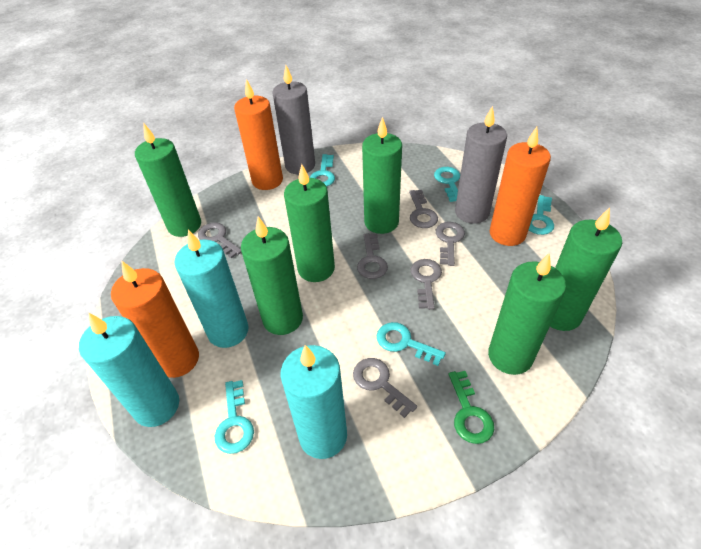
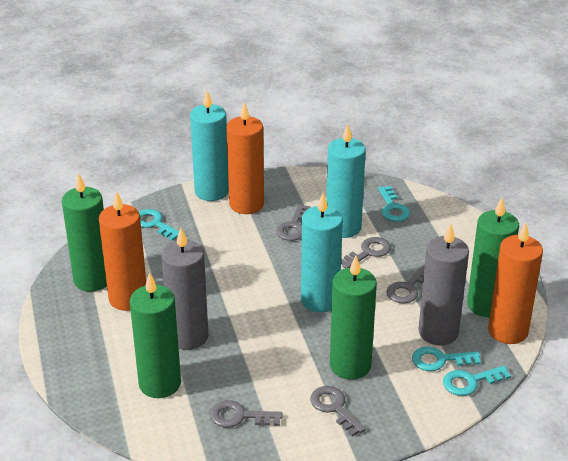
green candle: [135,124,201,237] [241,216,303,335] [284,164,335,282] [362,117,402,234] [488,253,566,375] [550,207,622,331] = 6 -> [62,173,107,292] [130,273,181,398] [330,256,377,380] [467,198,519,317] = 4
green key: [449,371,494,444] = 1 -> none = 0
grey key: [198,222,242,258] [353,358,417,418] [357,233,388,279] [409,190,438,228] [411,259,442,310] [436,222,465,266] = 6 -> [210,400,283,428] [276,204,311,241] [310,386,366,436] [341,237,391,268] [386,265,425,303] = 5
turquoise key: [215,380,254,454] [310,154,335,187] [377,322,446,366] [434,167,460,202] [529,195,554,235] = 5 -> [139,209,179,241] [378,186,410,222] [412,347,481,371] [443,366,511,396] = 4

